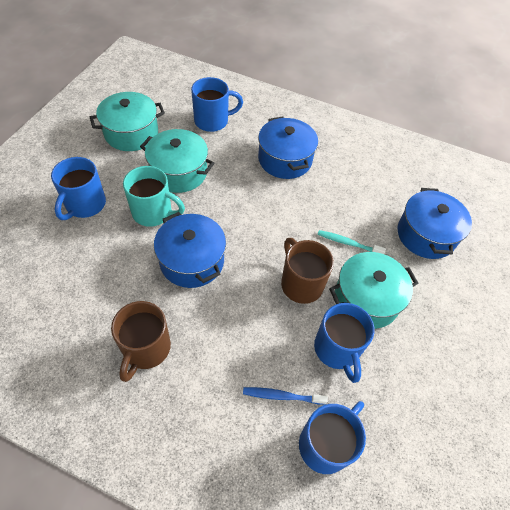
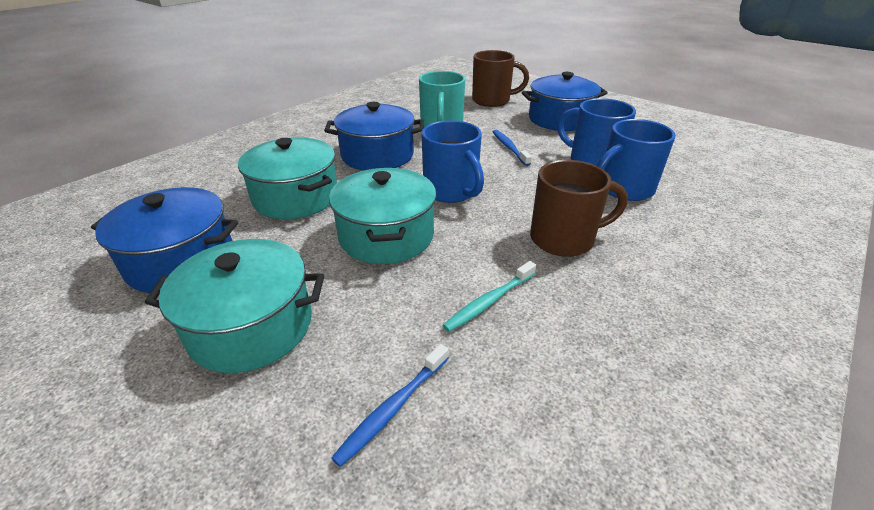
blue mug: [51,157,106,220] [191,77,243,132] [299,401,366,474] [314,303,375,383] = 4 -> [421,120,484,203] [557,98,636,166] [597,119,676,201] = 3
blue toothbrush: [243,387,328,405] = 1 -> [331,344,449,467] [493,130,532,166] = 2

